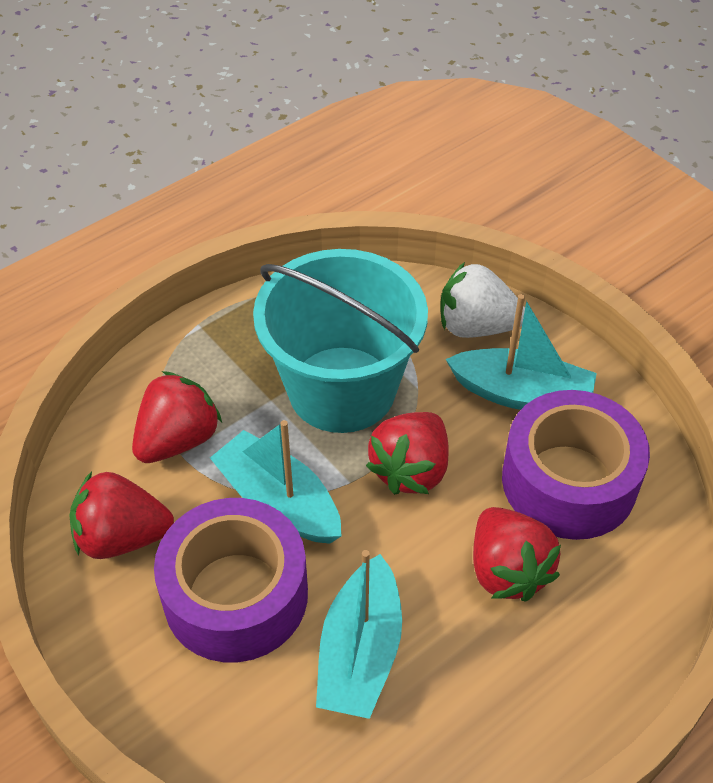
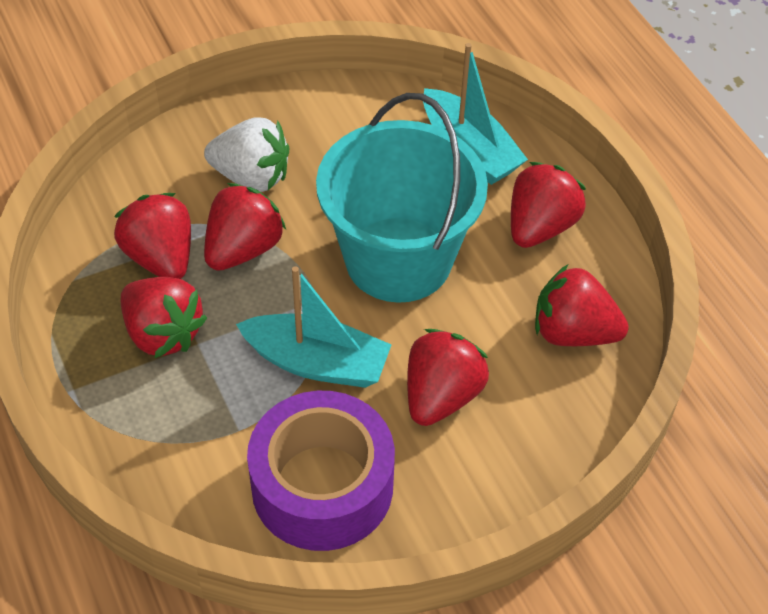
purple tape: [154,498,308,662] [502,390,650,540] = 2 -> [247,391,395,551] = 1
red strawberry: [69,471,174,559] [132,371,222,463] [366,412,449,495] [473,507,561,602] = 4 -> [114,193,191,279] [121,277,207,358] [204,183,286,271] [407,329,489,426] [511,162,586,248] [535,265,629,346] = 6
turquoise boat: [210,420,341,544] [316,550,402,719] [446,294,597,410] = 3 -> [236,266,392,388] [423,43,528,185] = 2

